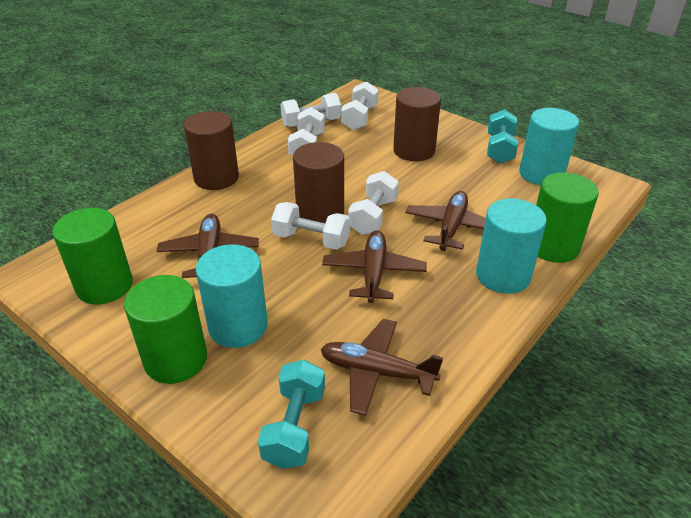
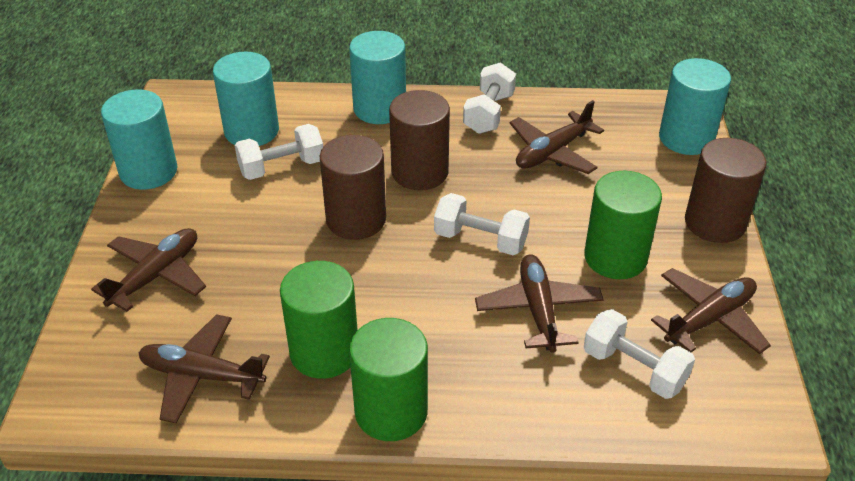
brown plane: [157,214,259,278] [321,319,443,415] [322,230,427,303] [406,191,486,251] = 4 -> [91,228,206,312] [138,314,270,423] [475,254,604,353] [509,100,604,174] [651,268,771,354] = 5
turquoise cylinder: [196,244,268,348] [476,198,547,294] [519,108,579,185] = 3 -> [101,89,177,190] [213,52,279,146] [349,31,406,124] [659,58,731,155] = 4
turquoise dumbbell: [258,360,325,469] [487,109,518,164] = 2 -> none = 0
white dumbbell: [271,202,350,250] [281,93,341,127] [288,107,325,156] [341,82,378,130] [348,171,399,235] = 5 -> [235,124,323,180] [434,193,530,255] [463,62,516,134] [584,309,695,399] = 4

